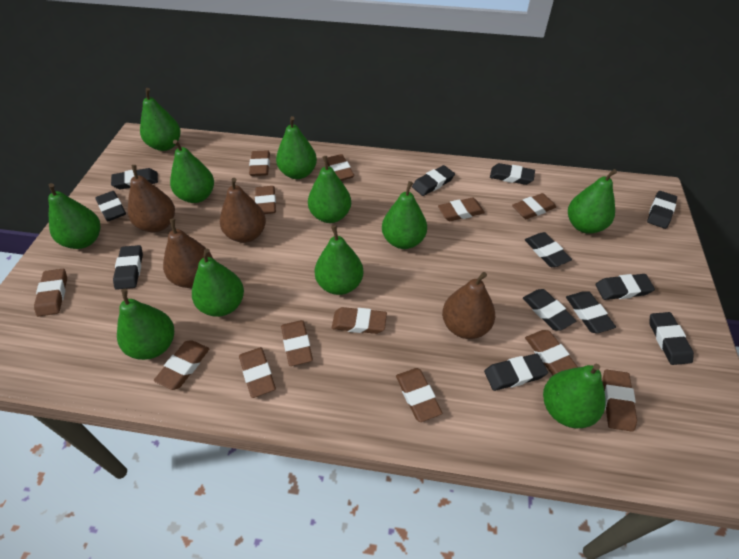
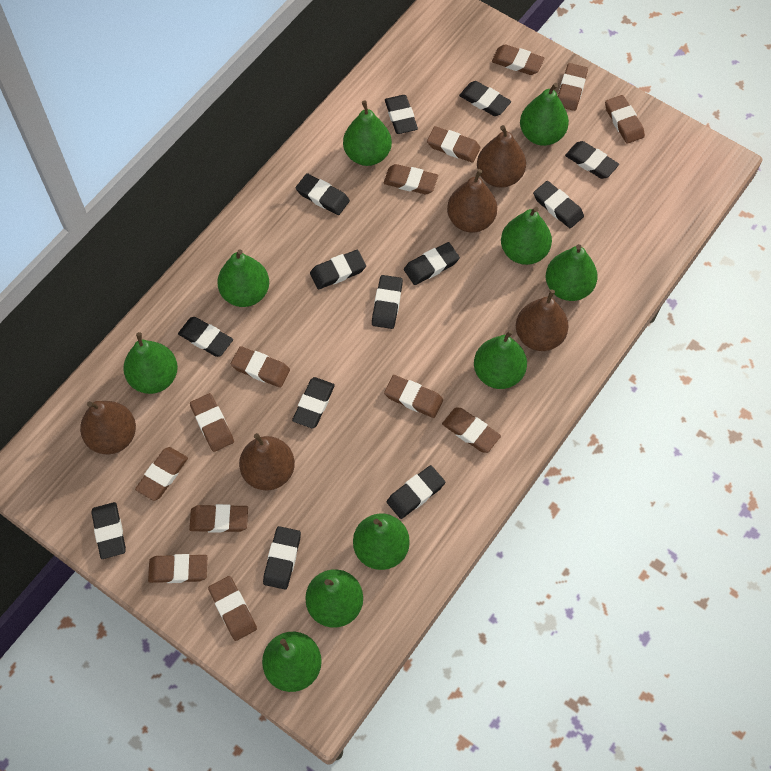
black eraser: [95,191,126,221] [111,168,158,189] [113,245,143,290] [412,165,455,196] [484,354,548,391] [490,163,535,185] [523,289,576,331] [525,232,572,267] [566,291,616,333] [595,274,655,300] [647,191,677,229] [649,312,694,365] = 12 -> [92,502,126,559] [178,317,233,357] [263,526,301,590] [292,377,335,429] [296,173,350,215] [310,250,366,289] [372,275,403,329] [385,95,418,134] [387,465,445,519] [404,242,460,285] [459,81,511,116] [533,181,584,228] [565,141,619,179] = 13
brown pear: [128,165,175,232] [163,218,213,288] [220,178,266,243] [442,272,495,339] = 4 -> [80,401,136,454] [239,433,295,490] [447,169,497,233] [477,125,526,188] [516,289,569,351] = 5
green pear: [48,183,100,249] [117,289,174,360] [140,88,181,151] [170,140,214,203] [192,248,244,317] [276,116,317,179] [308,156,351,223] [314,225,364,295] [382,181,427,249] [543,364,606,428] [568,169,617,234] = 11 -> [123,332,178,394] [217,249,269,307] [262,632,322,692] [305,569,363,628] [343,100,392,166] [353,513,410,570] [474,330,527,389] [501,207,552,265] [520,83,569,146] [546,244,598,301] = 10

